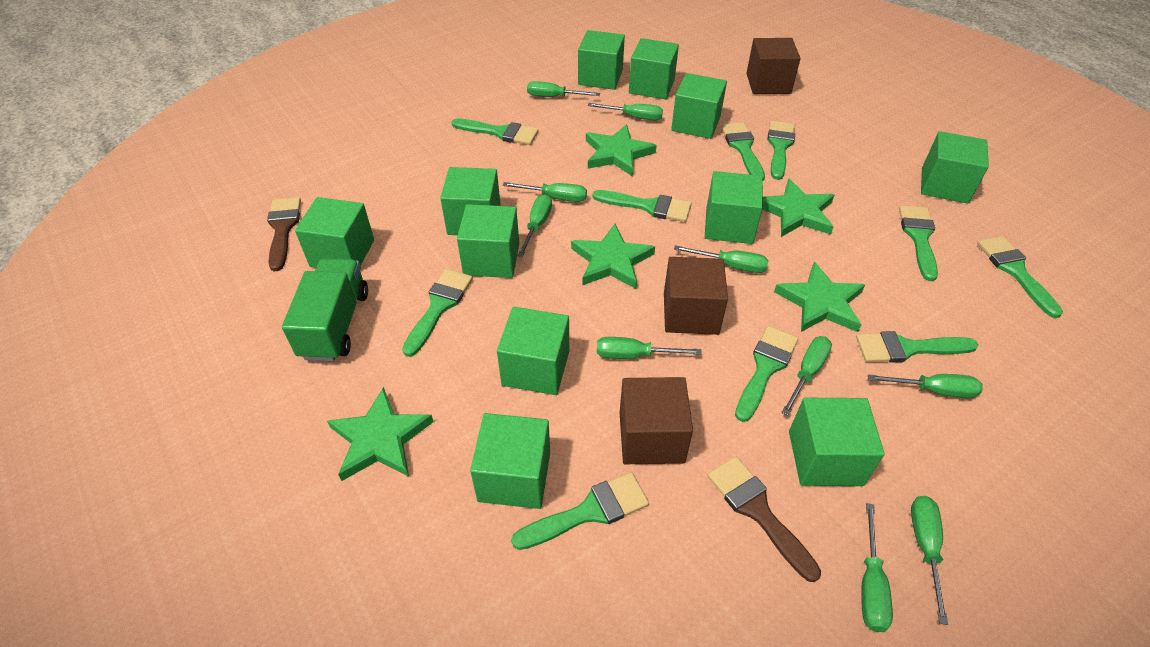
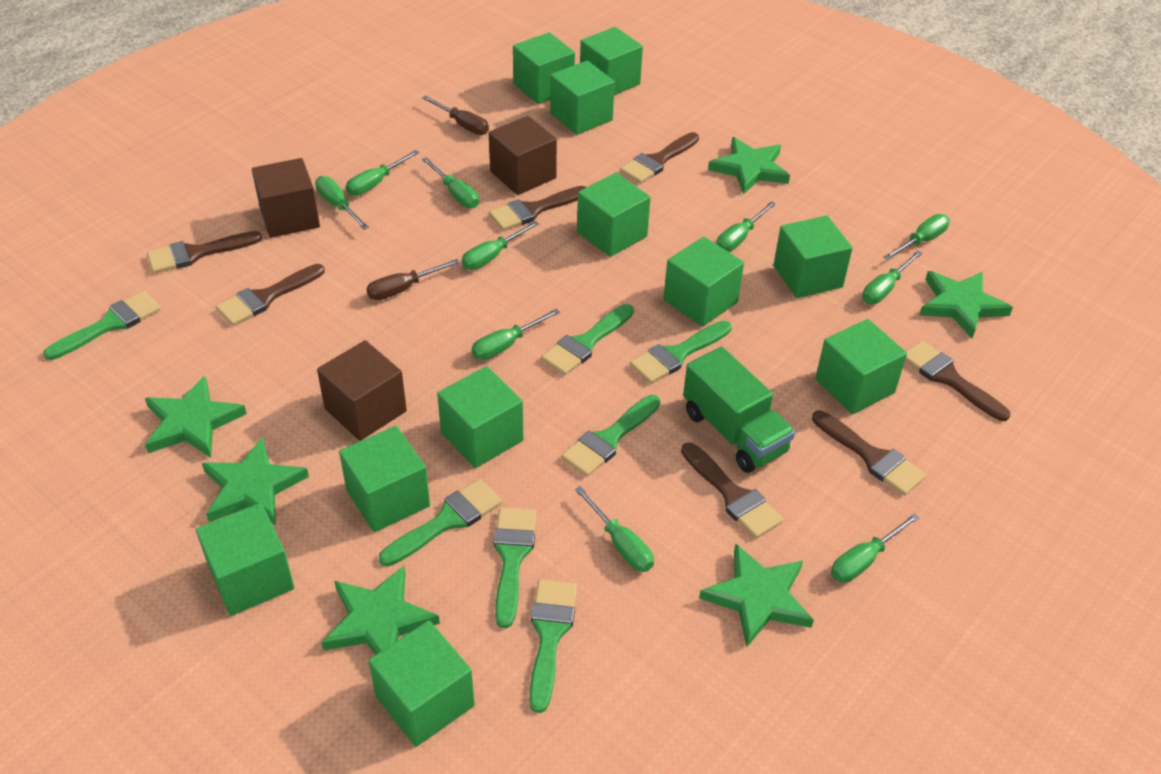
brown brush: [267,197,301,271] [708,457,821,582] = 2 -> [147,231,262,273] [216,264,325,326] [489,186,586,231] [620,132,699,183] [681,442,783,539] [812,411,926,496] [905,341,1010,421] = 7
brown screwdriver: none = 0 -> [367,259,460,300] [422,96,489,135] = 2
green brush: [402,269,473,357] [451,118,539,145] [511,472,649,550] [593,190,691,222] [721,122,765,181] [735,326,798,422] [767,121,795,180] [856,331,978,363] [899,205,938,281] [977,236,1063,318] = 10 -> [43,291,161,360] [379,479,502,566] [494,507,537,628] [529,579,577,713] [541,304,634,375] [561,395,661,477] [630,321,732,384] = 7
green star: [327,387,434,481] [571,224,655,289] [586,124,657,177] [763,178,834,237] [774,262,865,332] = 5 -> [145,376,247,458] [202,437,309,526] [321,566,440,655] [699,544,814,647] [708,137,790,195] [919,271,1013,338] = 6

